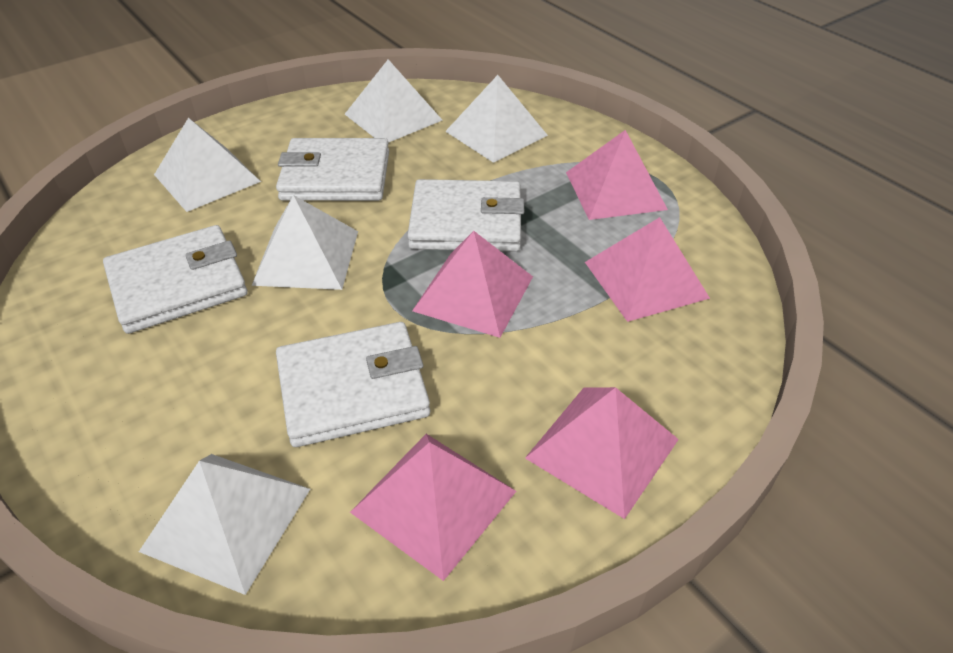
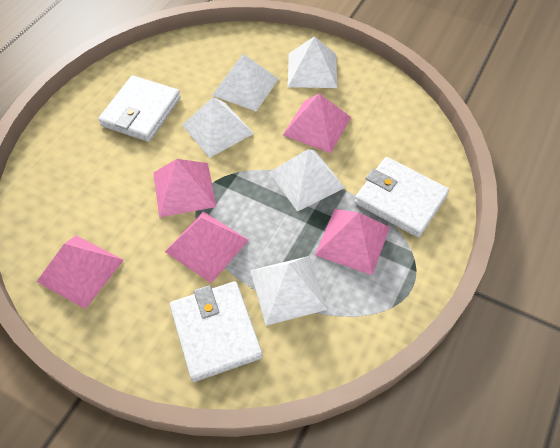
white wallet: [103,225,247,334] [276,138,389,201] [276,322,430,447] [407,179,524,251] = 4 -> [98,75,181,142] [170,281,262,382] [355,157,449,238] = 3

